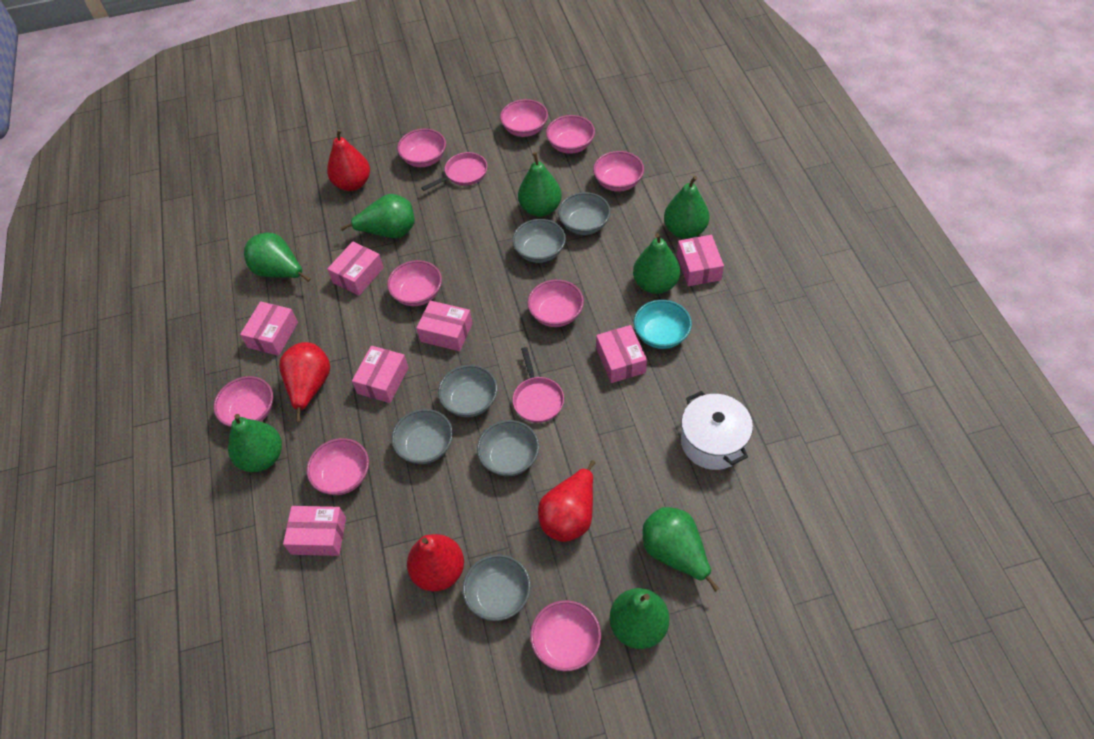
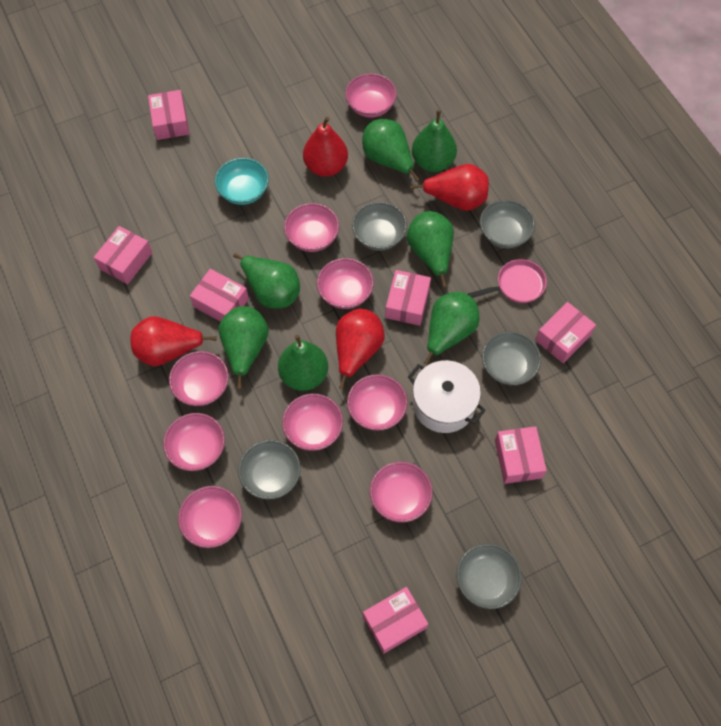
green pear: [228,414,282,472] [244,233,311,282] [340,194,415,238] [518,152,562,217] [610,588,669,649] [633,233,680,294] [643,507,719,592] [664,176,709,239] = 8 -> [219,306,269,389] [233,253,300,309] [278,335,328,391] [362,119,419,181] [407,211,454,287] [412,110,457,172] [423,292,479,365] = 7
grey bowl: [391,409,453,464] [438,365,498,417] [462,554,531,621] [477,420,539,476] [512,219,566,263] [558,192,611,235] = 6 -> [238,440,301,500] [352,202,407,251] [456,543,522,609] [480,200,535,248] [482,331,541,385] = 5
pink pan: [421,152,487,191] [513,347,564,423] = 2 -> [468,259,547,303] = 1

